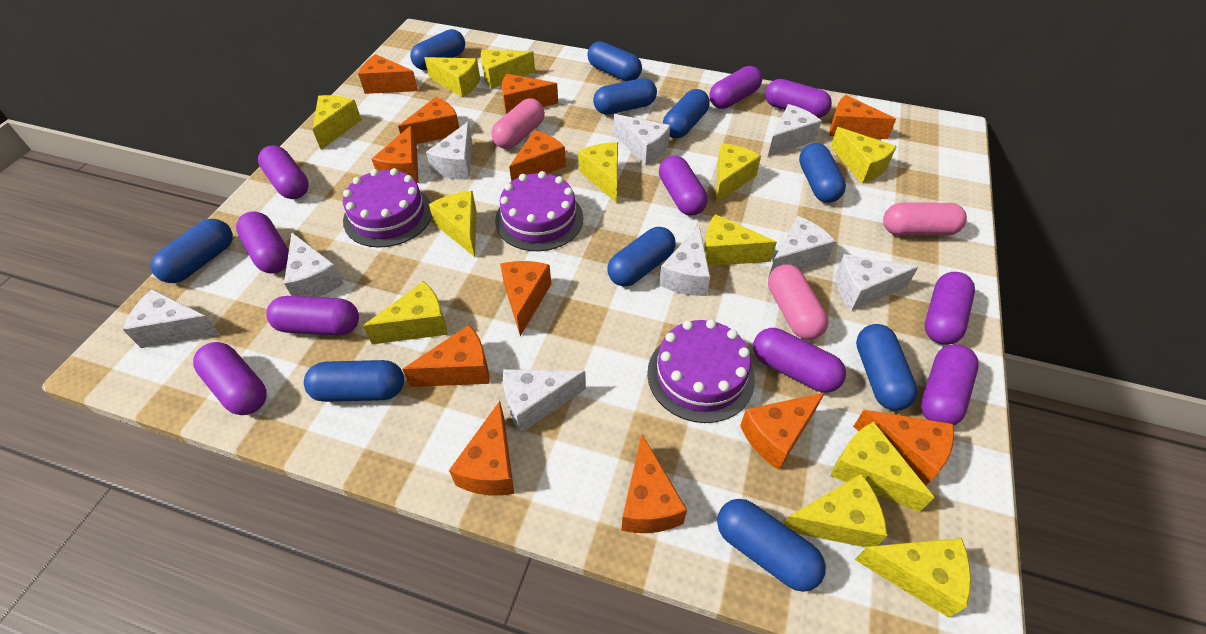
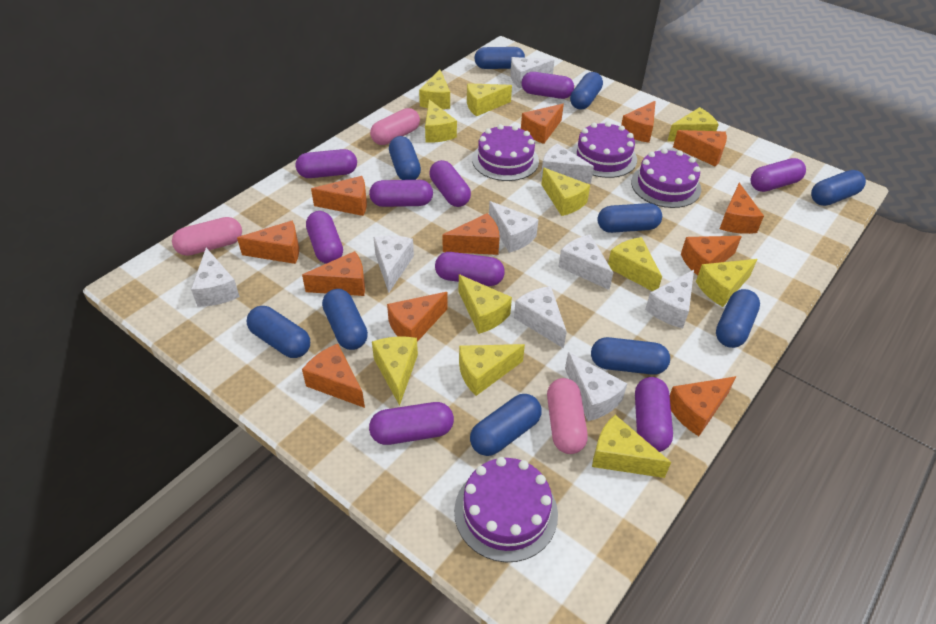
purple cake: [343,168,432,248] [495,171,583,251] [647,319,755,423] = 3 -> [454,457,558,562] [472,124,539,181] [571,122,637,178] [631,148,701,208] = 4
purple capsule: [193,342,267,415] [236,211,289,274] [258,146,309,199] [266,296,359,336] [659,156,708,216] [710,66,762,109] [753,328,846,393] [765,79,832,118] [921,344,979,426] [925,272,975,345] = 10 -> [296,149,357,178] [306,211,343,264] [369,180,433,207] [369,402,454,445] [429,160,471,207] [435,252,505,286] [522,72,574,99] [635,377,673,452] [751,158,806,192] = 9
yellow cheese: [313,95,362,150] [363,281,448,344] [425,57,480,98] [429,191,477,257] [481,50,535,89] [578,142,618,203] [704,214,777,266] [716,143,761,203] [784,474,887,547] [830,422,935,512] [831,127,897,183] [854,538,971,618] = 12 -> [372,336,418,406] [419,70,450,109] [425,100,457,143] [459,274,512,334] [459,344,525,396] [467,83,512,116] [541,168,590,216] [592,415,671,478] [608,237,662,291] [667,107,719,142] [696,259,757,307] = 11

